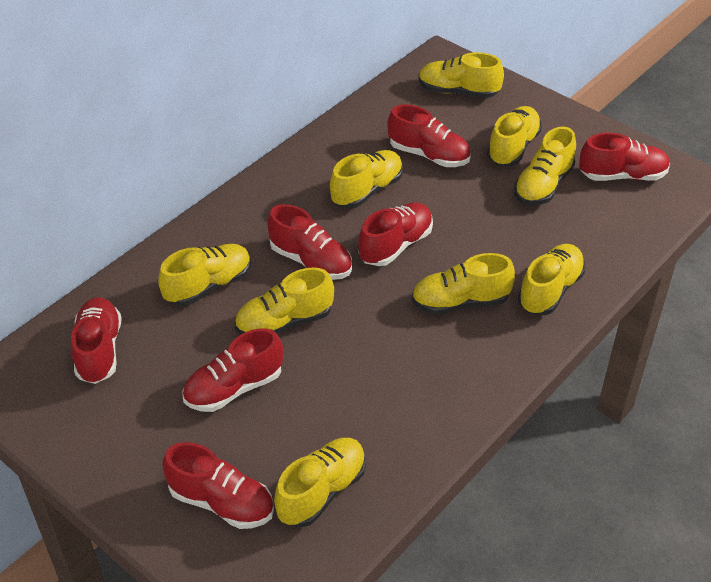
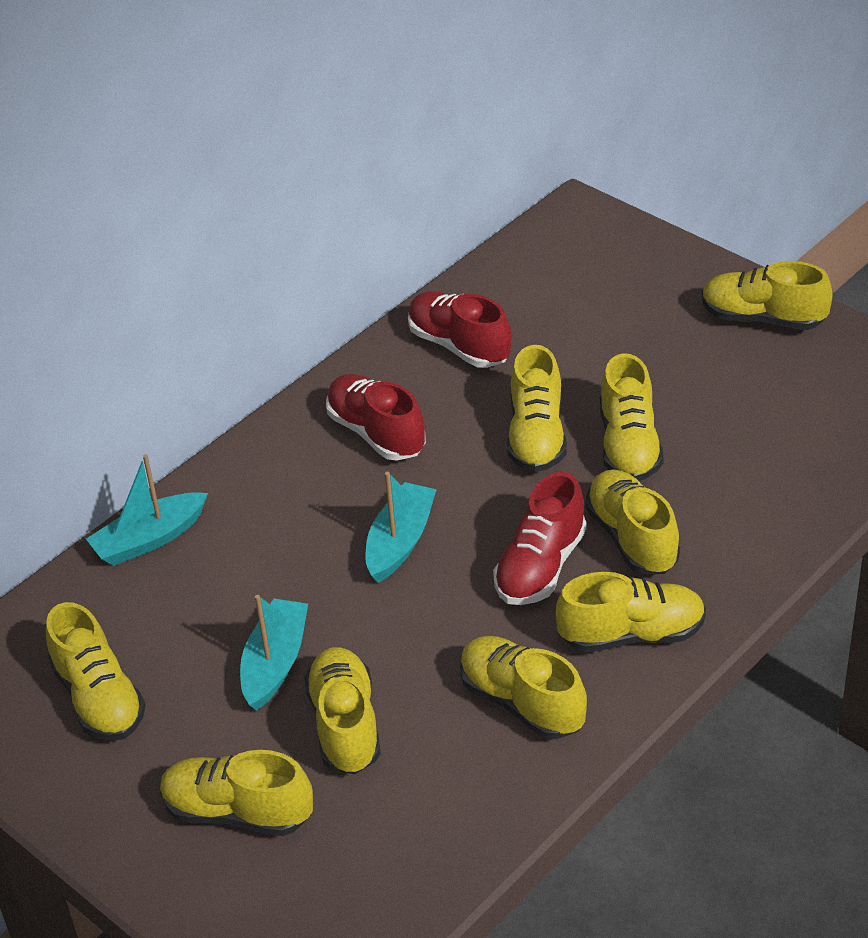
red shoe: [71,297,121,384] [162,442,274,529] [182,328,283,412] [268,204,352,280] [358,202,433,266] [387,104,471,167] [579,133,670,181] = 7 -> [326,374,426,461] [408,291,511,368] [493,472,587,605] = 3
turquoise boat: none = 0 -> [86,454,208,566] [240,595,308,711] [365,472,437,583] = 3

